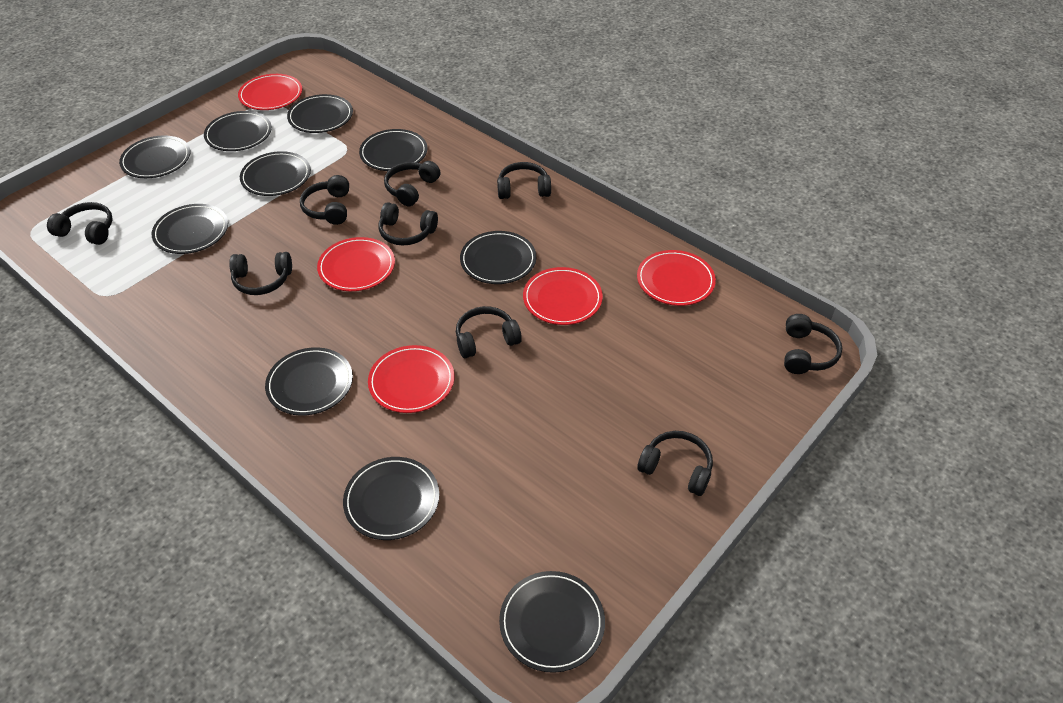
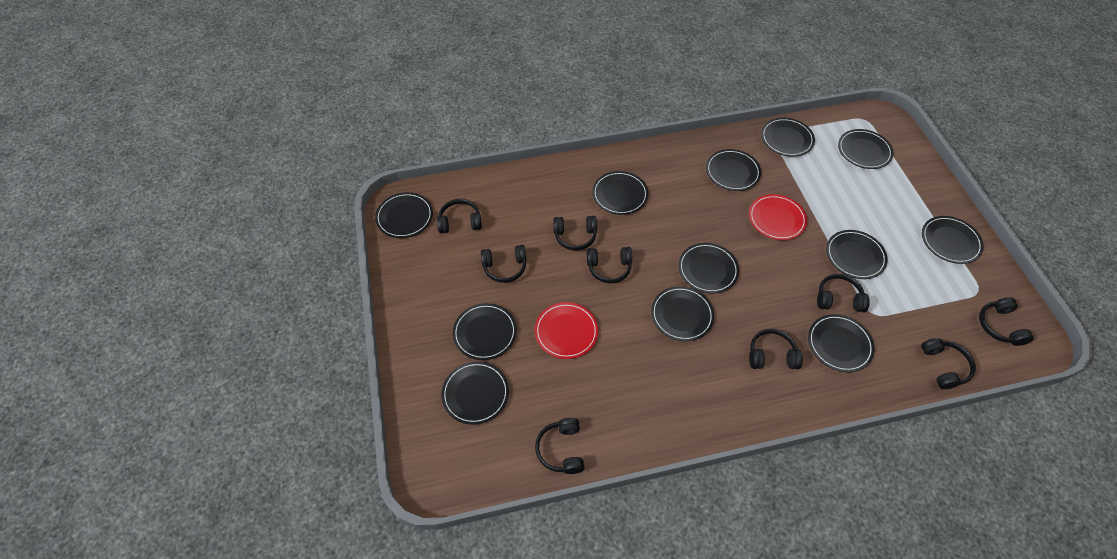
black plate: [119,135,190,178] [152,204,228,254] [204,111,272,151] [240,151,311,196] [265,347,353,416] [287,94,353,133] [343,457,439,540] [359,129,427,171] [460,231,536,284] [499,571,605,673] = 10 -> [375,192,433,238] [441,361,509,425] [453,303,517,360] [592,171,648,215] [651,286,714,341] [678,243,739,294] [706,149,761,191] [761,118,815,157] [808,314,875,372] [826,230,888,279] [838,129,893,169] [922,216,984,264] = 12
red plate: [238,74,302,110] [317,237,395,291] [368,345,454,413] [523,267,603,325] [637,250,716,306] = 5 -> [535,302,598,359] [749,194,807,240] = 2

